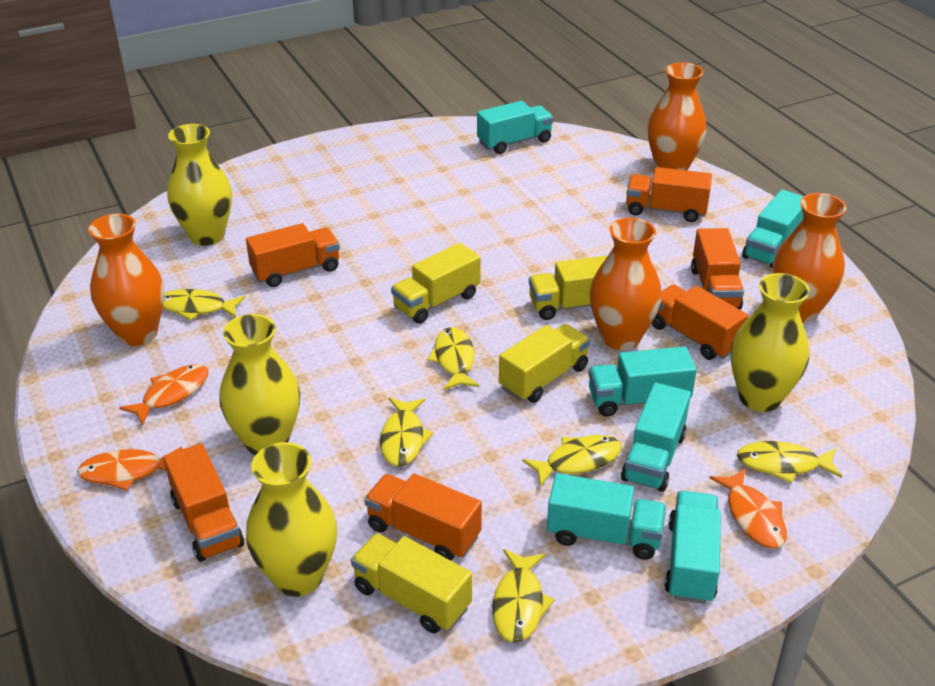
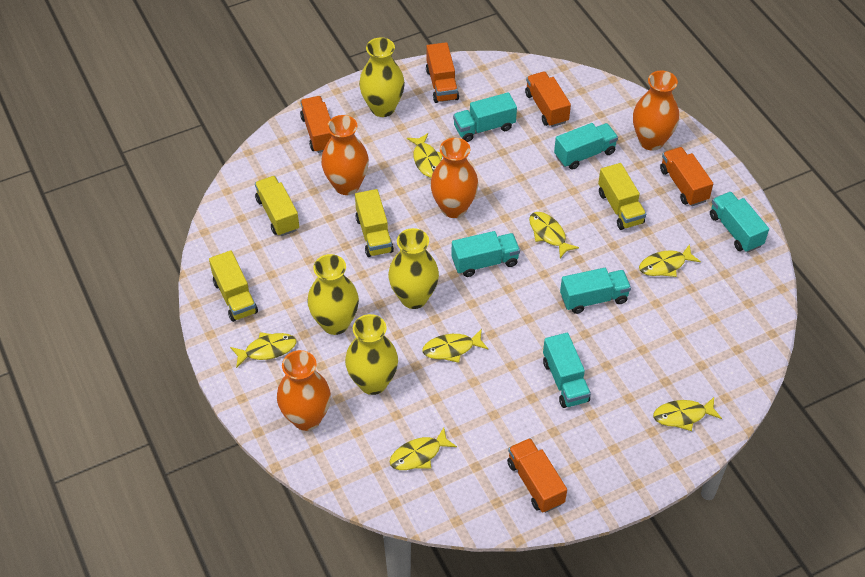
orange fish: [77,447,182,491] [119,364,208,426] [709,468,787,548] = 3 -> none = 0
orange truck: [163,443,244,562] [246,223,340,287] [364,473,482,561] [626,167,712,222] [652,284,748,360] [691,228,744,310] = 6 -> [300,96,332,153] [426,42,459,103] [507,438,567,513] [525,72,571,127] [660,147,713,206] = 5
yellow fish: [163,289,246,321] [380,397,434,467] [427,327,479,390] [492,549,555,643] [522,435,622,487] [737,441,842,483] = 6 -> [230,332,296,368] [389,427,457,470] [407,133,442,177] [422,329,488,363] [529,212,579,258] [639,244,701,277] [653,397,722,431] = 7

